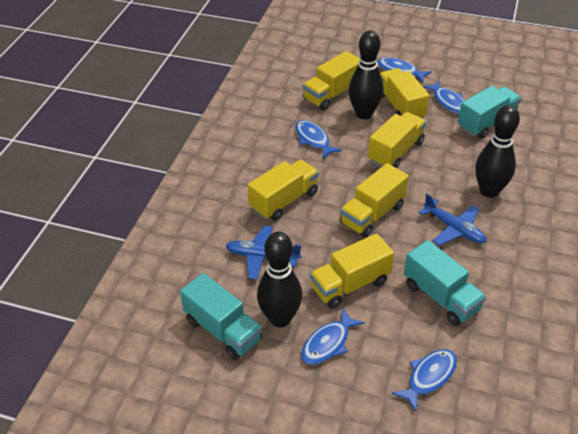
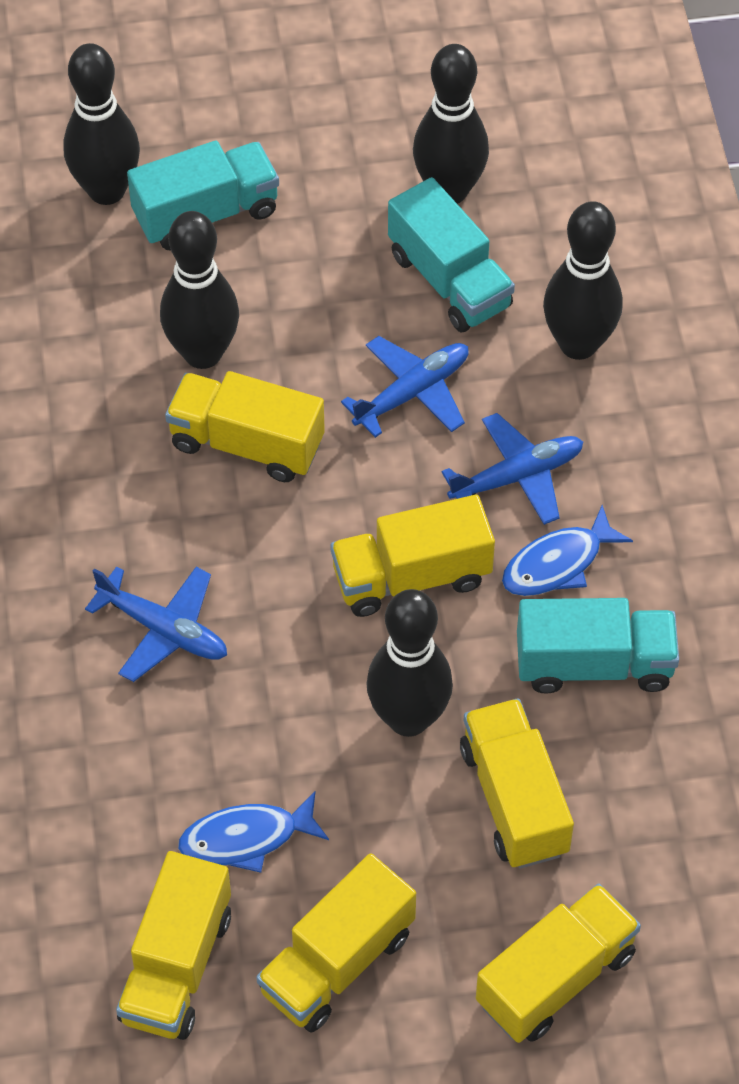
black bowling pin: [257,232,302,327] [348,31,383,119] [475,105,520,198] = 3 -> [63,43,140,205] [160,211,239,369] [367,589,453,737] [413,44,489,204] [543,201,622,360] = 5
blue fish: [295,120,342,159] [301,309,365,365] [377,57,432,82] [392,349,457,412] [423,81,465,114] = 5 -> [178,792,329,873] [502,505,633,596] = 2
blue plane: [226,226,301,279] [419,194,487,246] = 2 -> [85,566,227,682] [341,336,469,438] [442,413,583,525] = 3

